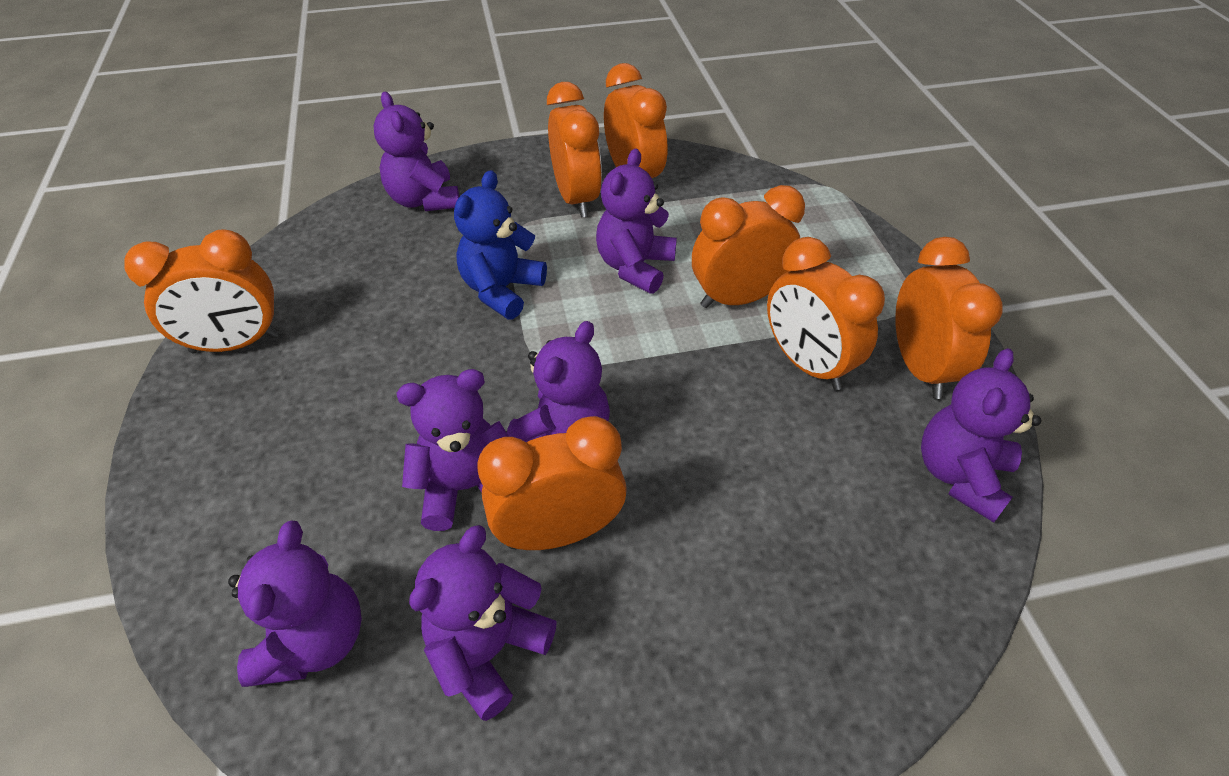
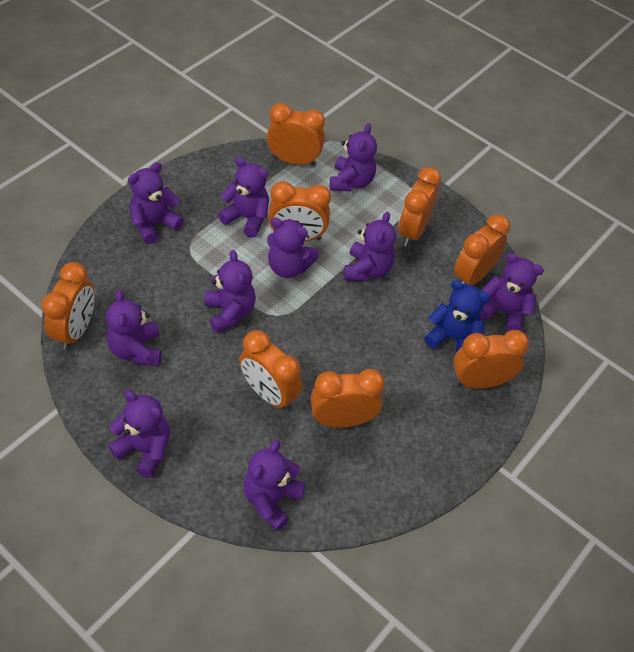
orange clock: [124,229,279,353] [477,416,627,550] [547,82,602,218] [604,63,668,178] [692,185,805,308] [767,237,885,390] [895,237,1003,399] = 7 -> [41,262,94,350] [239,330,302,411] [267,103,325,166] [268,181,331,241] [311,369,385,428] [398,167,441,247] [453,330,529,389] [454,214,510,285] = 8
purple teddy bear: [228,521,362,687] [374,91,459,211] [397,369,509,531] [409,525,557,721] [507,321,610,442] [596,149,677,294] [921,348,1041,523] = 7 -> [106,290,161,366] [108,390,170,478] [128,162,184,244] [205,250,256,333] [218,157,269,238] [244,440,305,531] [267,218,319,278] [330,123,377,191] [344,212,396,281] [479,253,544,331] = 10

